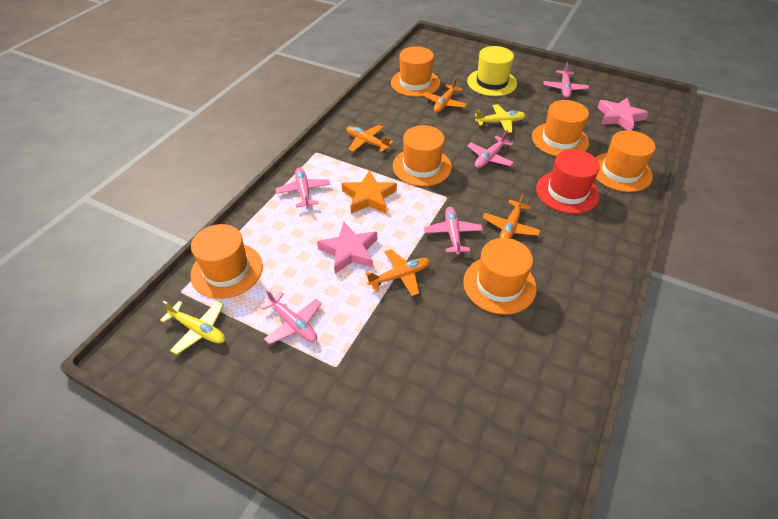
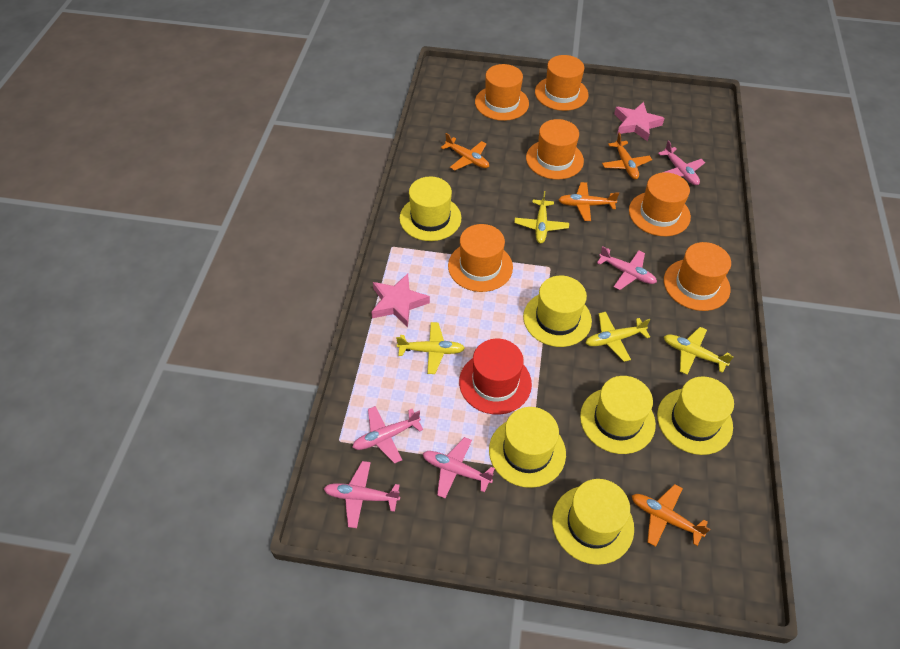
orange star: [341,170,397,214] = 1 -> none = 0
yellow hat: [467,46,517,96] = 1 -> [399,177,461,241] [489,407,566,488] [523,276,592,347] [552,479,634,565] [580,376,656,454] [657,376,734,455] = 6
yellow plane: [160,301,225,355] [475,104,526,133] = 2 -> [396,322,465,374] [514,191,569,244] [586,312,650,362] [664,327,734,375] = 4

